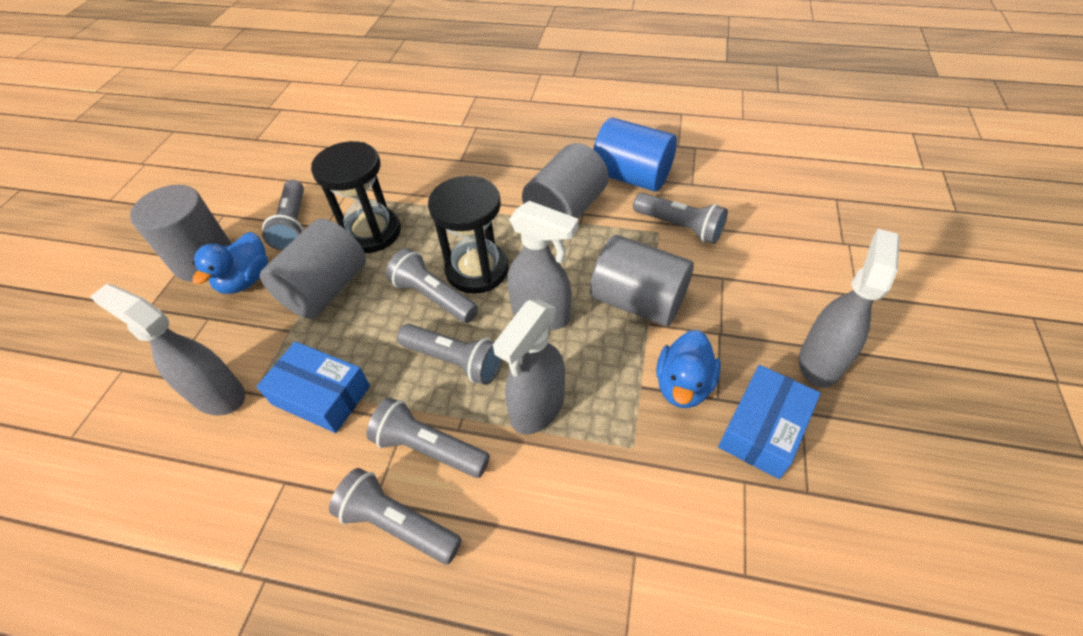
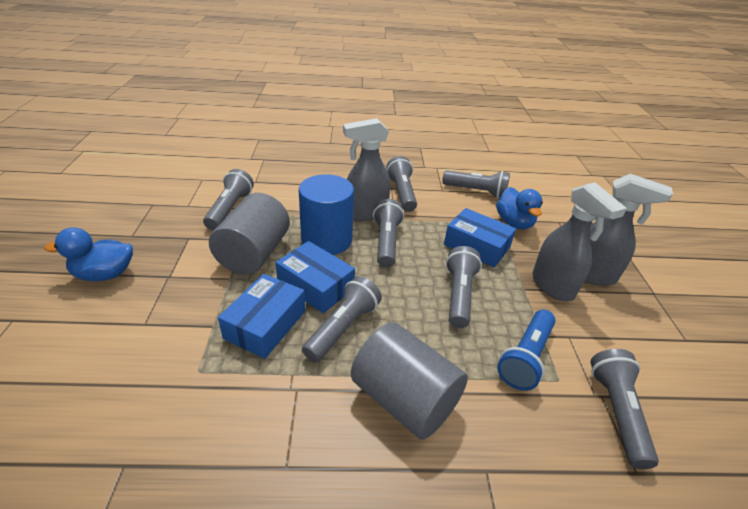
black hourglass: [311,141,401,253] [428,176,509,294] = 2 -> none = 0
blue box: [256,341,370,433] [718,365,821,479] = 2 -> [218,274,306,359] [275,241,355,313] [444,208,516,267] = 3
blue flashlight: none = 0 -> [497,310,555,391] = 1
grey cylinder: [130,185,232,282] [260,219,366,319] [522,143,609,218] [590,235,694,326] = 4 -> [209,193,290,275] [351,322,468,440] = 2
grey flashlight: [262,180,304,251] [329,468,462,565] [367,397,490,478] [386,248,478,323] [397,324,502,385] [633,193,728,244] = 6 -> [203,169,254,230] [302,276,382,362] [373,199,404,268] [386,156,417,212] [442,170,510,199] [446,246,482,328] [591,349,659,469] = 7
grey spray bottle: [90,284,245,416] [493,300,565,435] [507,201,578,330] [799,229,900,387] = 4 -> [343,118,390,221] [533,182,627,301] [584,174,673,286] = 3

